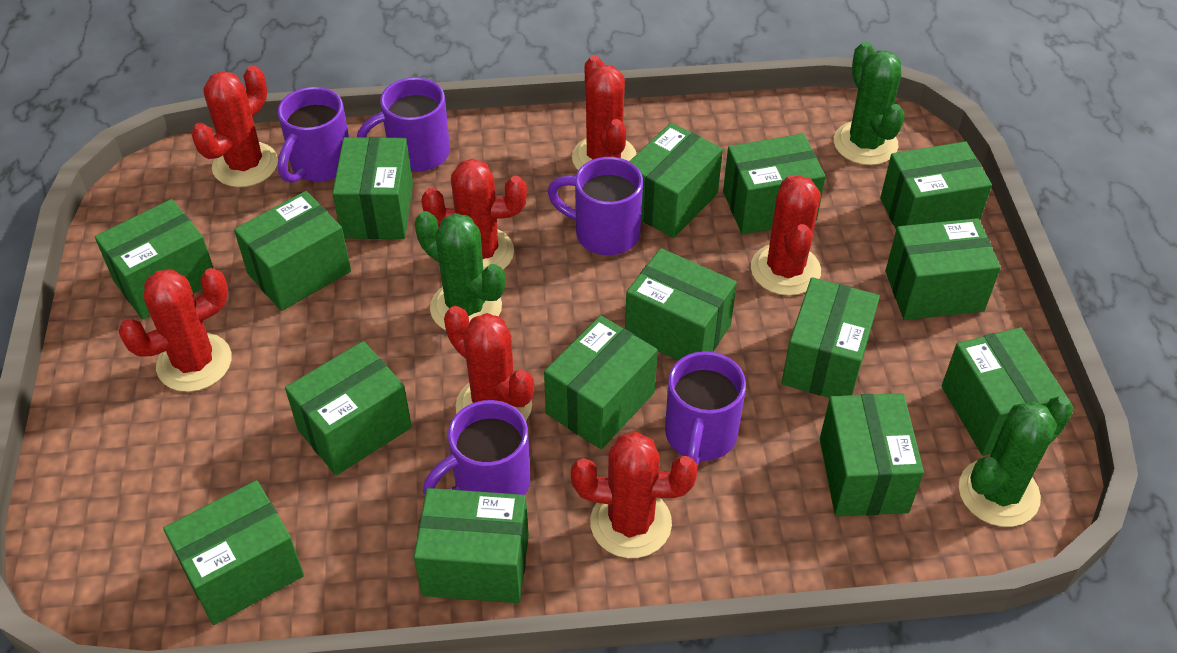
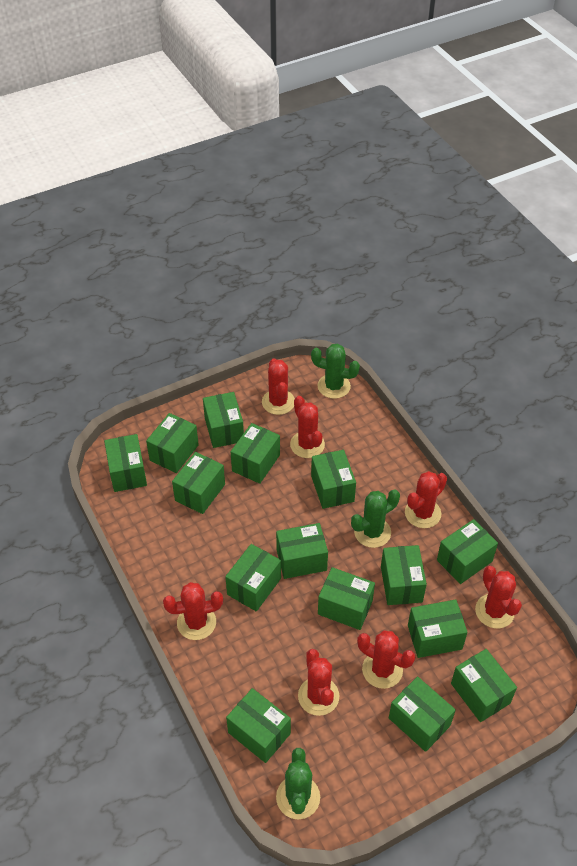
purple mug: [278,87,349,183] [357,77,450,172] [423,400,530,495] [548,157,643,255] [665,351,746,467] = 5 -> none = 0

